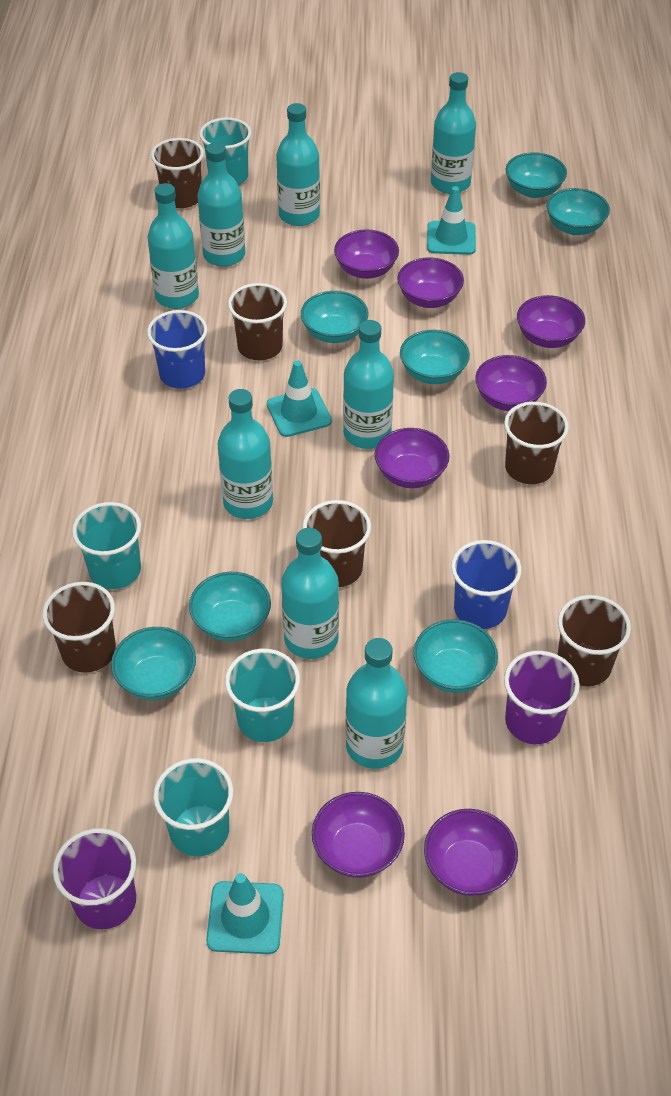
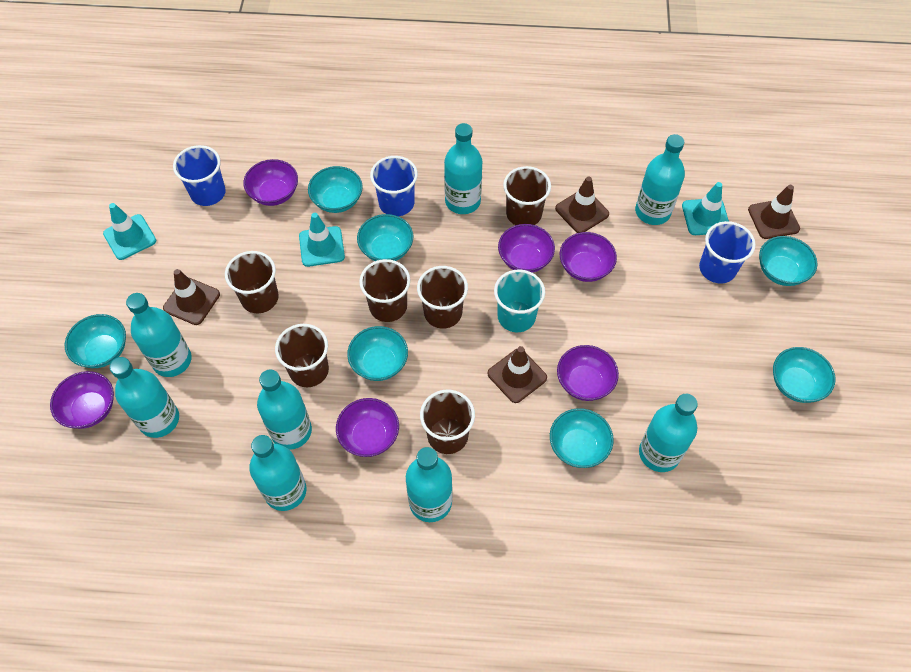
blue cup: [147,310,208,389] [451,540,522,629] = 2 -> [173,145,226,206] [370,156,418,216] [699,221,756,283] = 3
brown traffic cone: none = 0 -> [163,269,220,325] [487,346,547,403] [555,176,609,233] [748,185,800,239] = 4
purple bowl: [312,792,405,878] [334,229,399,279] [375,428,450,488] [397,257,464,308] [424,809,518,896] [475,355,547,411] [517,295,585,348] = 7 -> [50,371,114,429] [244,159,298,206] [336,398,399,457] [498,224,555,273] [557,345,619,401] [560,232,617,282] = 6
purple cup: [53,828,136,930] [504,651,580,744] = 2 -> none = 0
turquoise cup: [72,502,141,589] [153,758,233,856] [199,117,251,185] [225,649,300,742] = 4 -> [494,270,545,332] = 1

